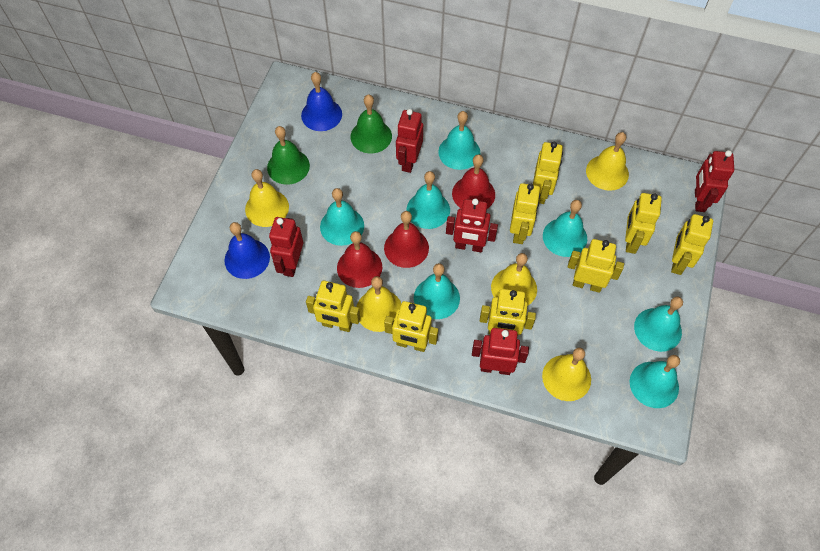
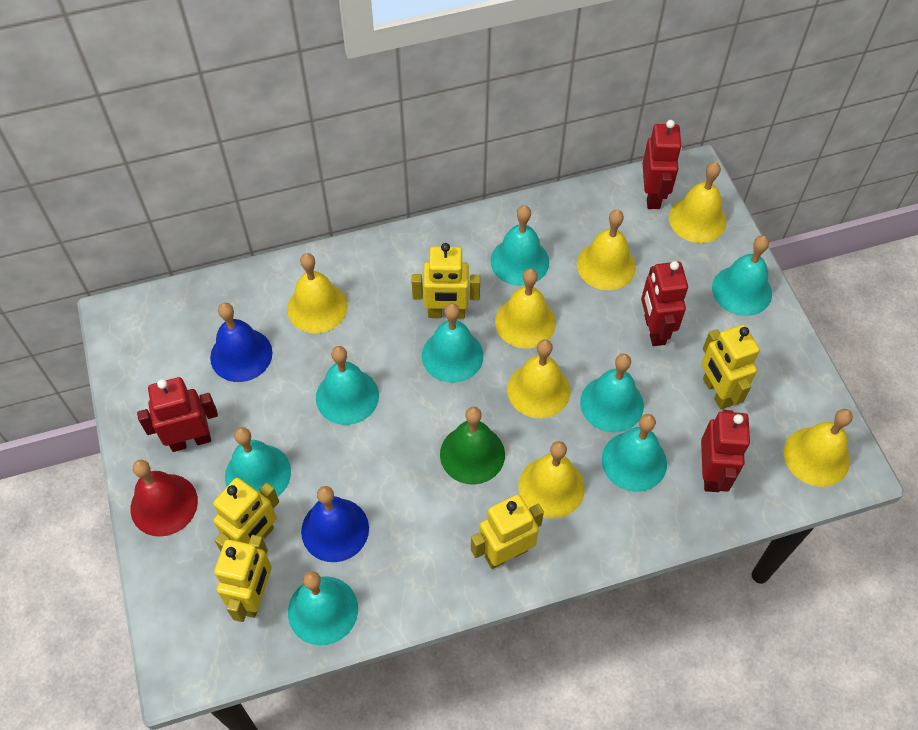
green bell: [267,126,310,185] [351,95,392,153] = 2 -> [440,407,505,485] = 1
red bell: [337,231,382,288] [384,211,429,268] [452,154,495,209] = 3 -> [131,460,198,537] = 1
red robot: [269,217,303,277] [396,109,423,173] [446,198,498,252] [472,328,529,375] [695,150,734,212] = 5 -> [137,377,218,452] [641,261,688,346] [642,120,682,209] [701,410,750,492] = 4
turquoise bell: [320,188,364,246] [407,171,450,229] [414,263,460,319] [438,111,480,170] [543,200,587,257] [630,355,680,408] [634,297,683,352] = 7 -> [225,427,291,497] [288,571,358,646] [316,346,379,425] [422,303,484,383] [490,205,549,286] [580,354,644,433] [602,414,667,492] [712,236,772,316] = 8
yellow bell: [245,169,289,227] [356,276,401,332] [491,253,537,306] [542,348,591,401] [586,132,629,191] = 5 -> [287,253,348,333] [495,268,556,349] [507,339,570,418] [518,441,585,518] [577,210,636,290] [669,162,727,243] [784,409,853,487] = 7
yellow robot: [306,281,360,332] [384,301,439,352] [480,289,536,337] [510,183,540,244] [533,142,563,204] [567,239,624,293] [625,193,662,254] [671,214,713,275] = 8 -> [213,478,279,551] [214,535,272,622] [412,243,480,319] [471,494,544,569] [701,324,760,409] = 5

